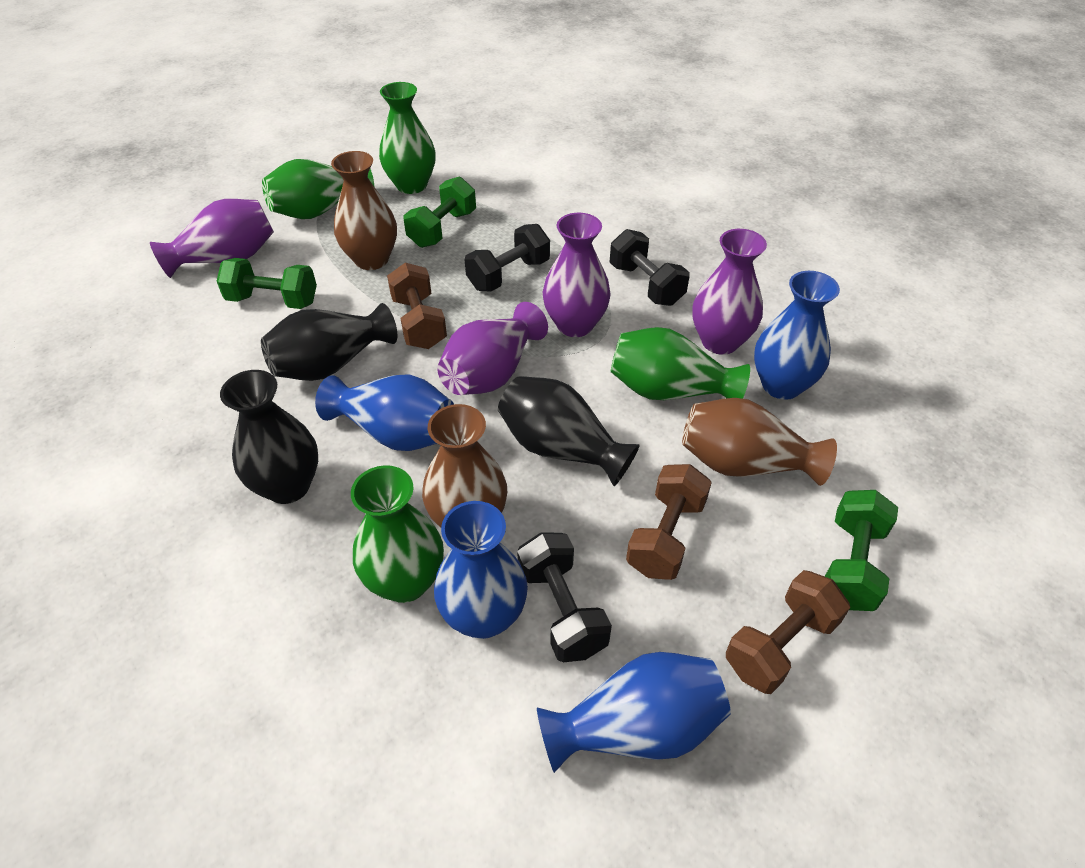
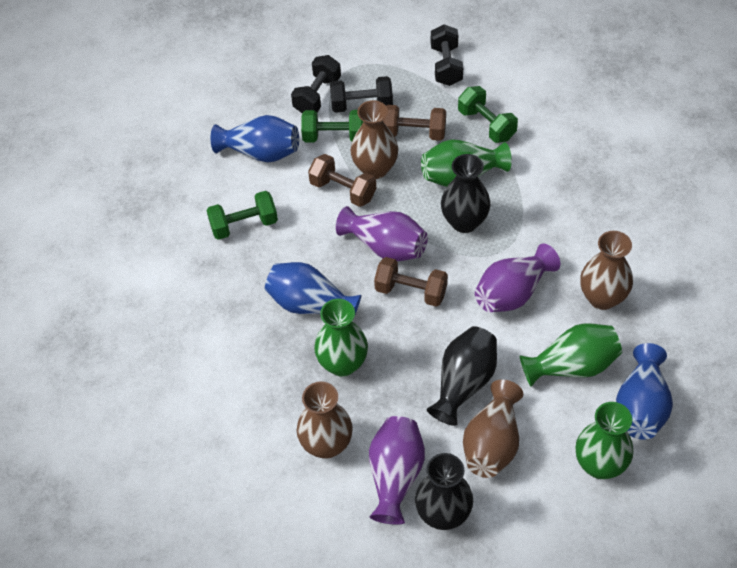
blue vase: [315,374,454,451] [434,501,528,639] [537,652,731,773] [754,271,840,400] = 4 -> [210,115,299,162] [265,262,362,321] [616,343,673,440] = 3
brown vase: [331,151,397,270] [422,404,507,527] [682,398,837,486] = 3 -> [297,382,353,459] [350,100,398,179] [463,380,523,478] [580,231,633,310] = 4
purple vase: [150,199,274,278] [437,302,548,395] [543,213,611,337] [692,229,767,355] = 4 -> [336,206,428,261] [369,416,425,525] [475,244,560,312] = 3

